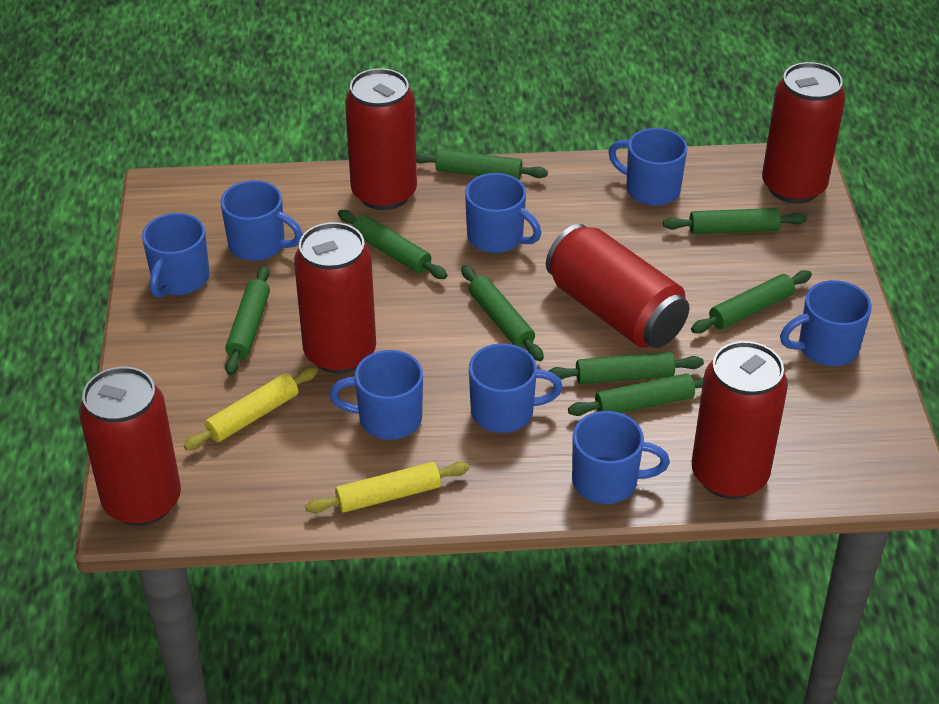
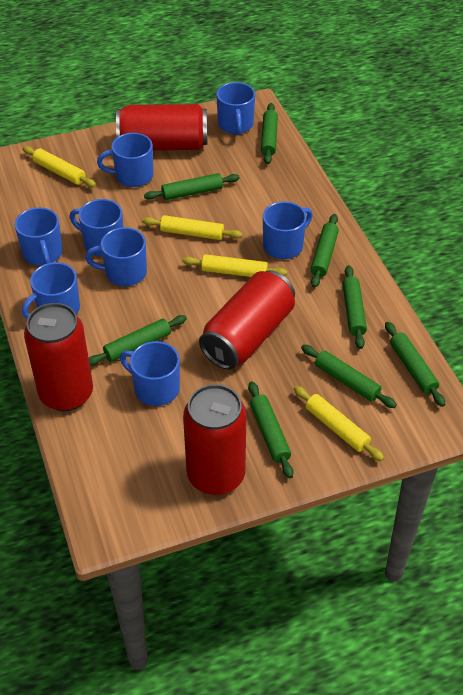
red can: [79,367,181,526] [294,222,376,374] [345,68,417,210] [546,224,689,348] [692,341,788,499] [762,62,845,203] = 6 -> [24,303,93,411] [116,104,207,150] [183,384,247,495] [199,270,295,370] = 4
yellow rolling pin: [183,366,318,450] [305,462,469,513] = 2 -> [23,146,96,187] [142,215,243,240] [182,254,287,277] [294,386,384,461] = 4

